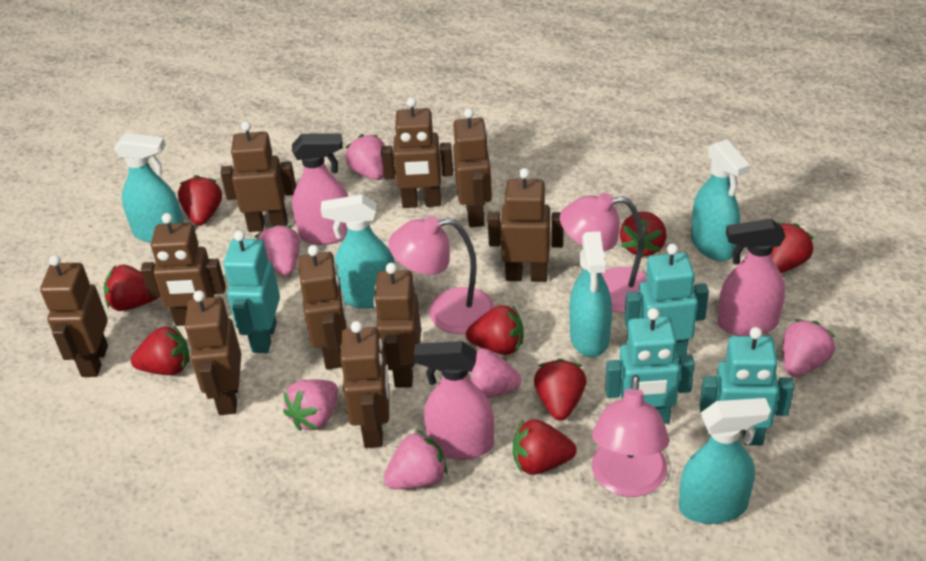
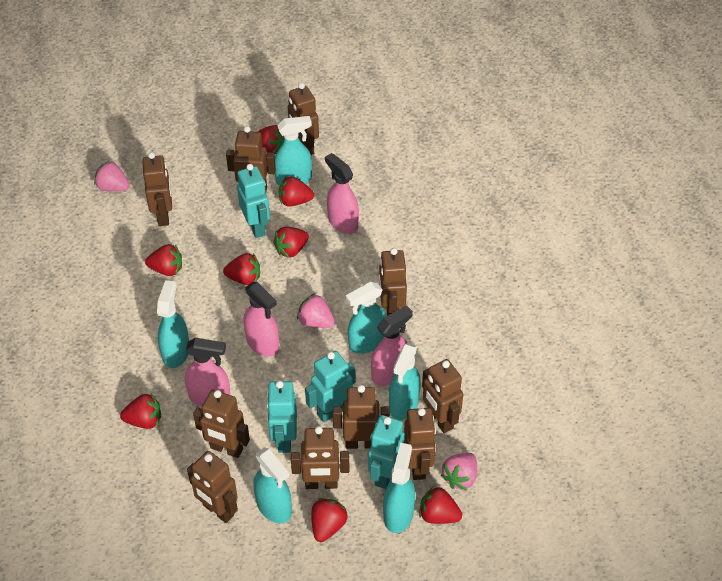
pink lamp: [388,216,495,334] [560,193,647,313] [592,375,669,497] = 3 -> none = 0
pink spray bottle: [292,133,348,245] [413,341,494,460] [718,219,786,336] = 3 -> [185,338,230,406] [244,282,279,357] [325,153,359,234] [371,305,413,386] = 4
pink strawberry: [255,225,300,276] [283,380,338,431] [346,134,385,180] [384,430,448,489] [468,347,521,398] [783,319,835,377] = 6 -> [94,161,129,191] [297,293,335,328] [441,453,477,490] = 3
turquoise spray bottle: [114,133,184,243] [321,194,395,308] [569,231,612,357] [679,398,771,524] [691,139,750,261] = 5 -> [157,280,189,368] [253,447,292,523] [275,116,312,186] [346,282,387,353] [383,443,415,533] [389,343,421,420] = 6

